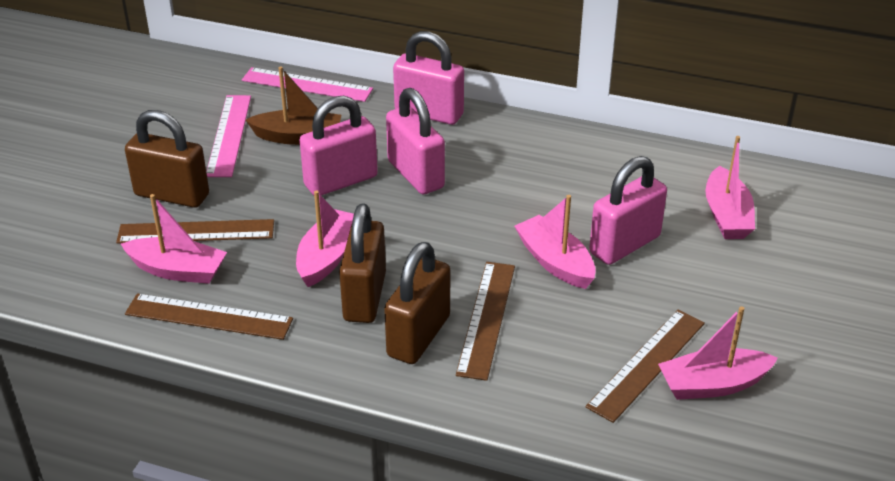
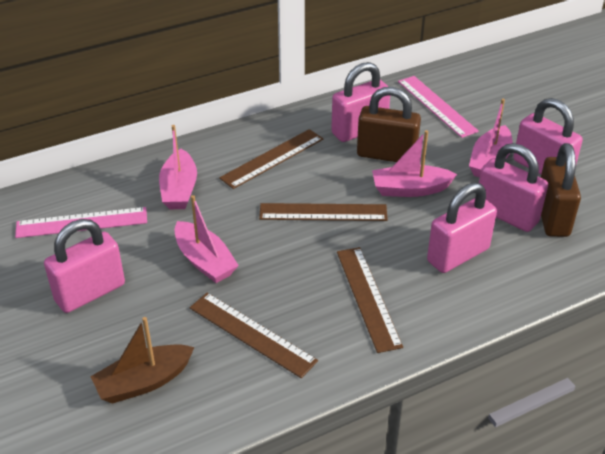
brown padlock: [125,110,209,208] [339,203,386,323] [384,242,450,364] = 3 -> [357,87,421,162] [541,143,581,237] = 2
pink boat: [121,194,227,284] [296,191,354,287] [514,195,596,289] [658,306,778,400] [705,136,755,239] = 5 -> [159,125,197,209] [175,195,239,283] [372,130,457,197] [469,99,513,178] = 4
pink padlock: [300,95,378,196] [386,88,445,194] [393,31,464,125] [589,156,667,265] = 4 -> [44,219,125,313] [331,62,390,142] [427,182,497,273] [479,143,548,232] [513,98,583,175] = 5

